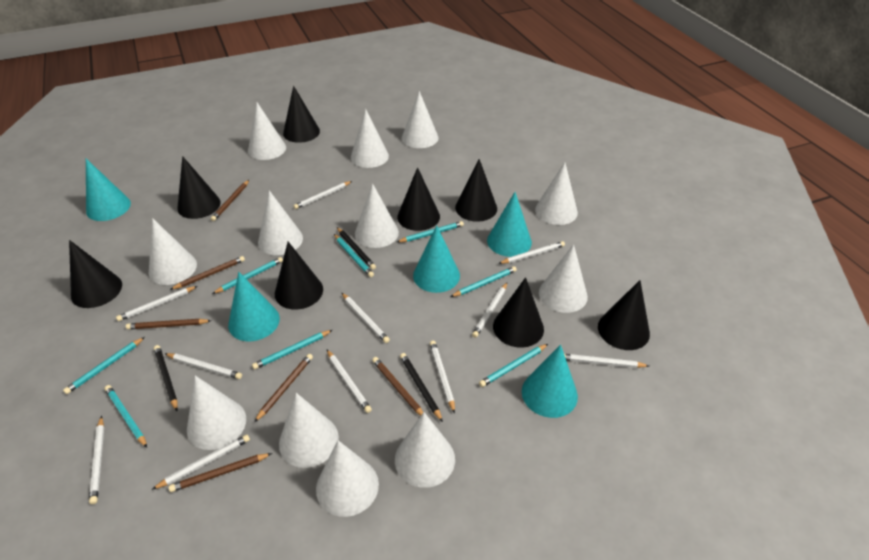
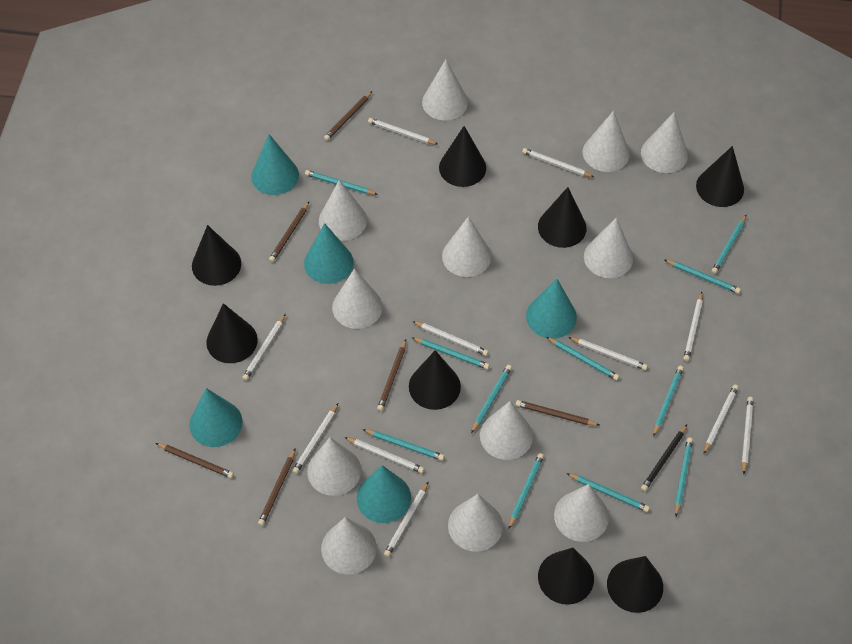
black pencil: [154,345,178,411] [337,227,376,270] [400,353,443,422] = 3 -> [641,425,687,491] = 1
turquoise pencil: [63,337,145,394] [104,385,147,448] [212,257,283,294] [252,330,332,369] [334,234,374,277] [397,221,464,242] [450,266,517,297] [479,344,548,387] = 8 -> [305,170,378,195] [362,429,444,461] [411,337,490,369] [471,365,512,433] [509,453,544,529] [546,337,619,380] [566,473,650,512] [653,366,684,437] [665,260,741,294] [675,438,693,516] [711,215,746,274] = 11

